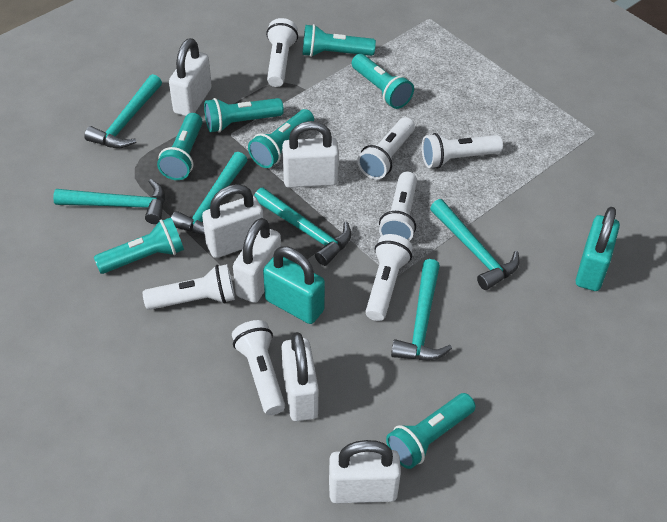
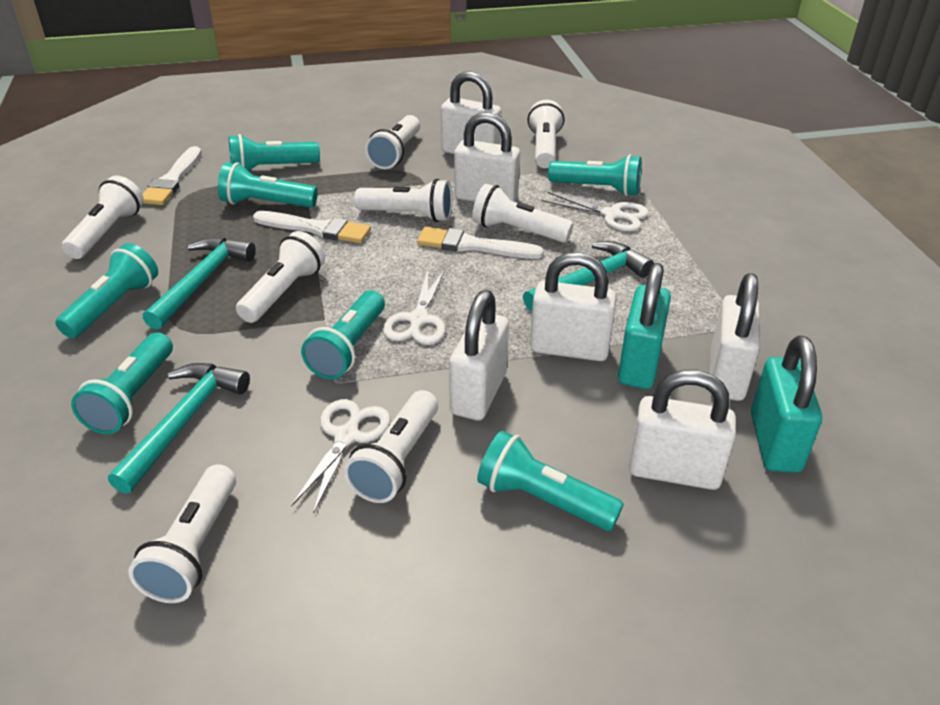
turquoise hammer: [53,179,165,224] [84,74,162,148] [171,152,247,235] [254,188,351,266] [391,259,452,360] [430,199,519,290] = 6 -> [108,363,250,494] [143,237,256,329] [523,241,654,311] = 3
white brush: none = 0 -> [143,146,202,205] [253,211,371,243] [417,227,544,259] = 3
white flashlight: [143,264,235,310] [232,320,285,415] [266,18,298,87] [357,117,415,179] [365,234,413,321] [379,172,417,241] [422,133,503,168] = 7 -> [62,176,144,259] [128,464,236,603] [236,231,325,323] [344,390,438,503] [354,179,453,222] [365,115,420,169] [472,184,574,243] [527,100,564,168] = 8
white scissors: none = 0 -> [291,399,390,514] [383,269,445,345] [542,192,649,231] = 3

